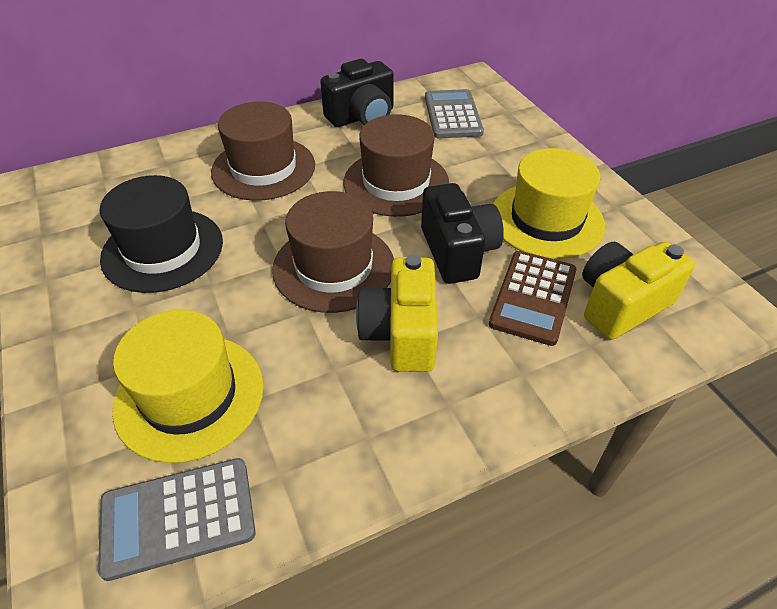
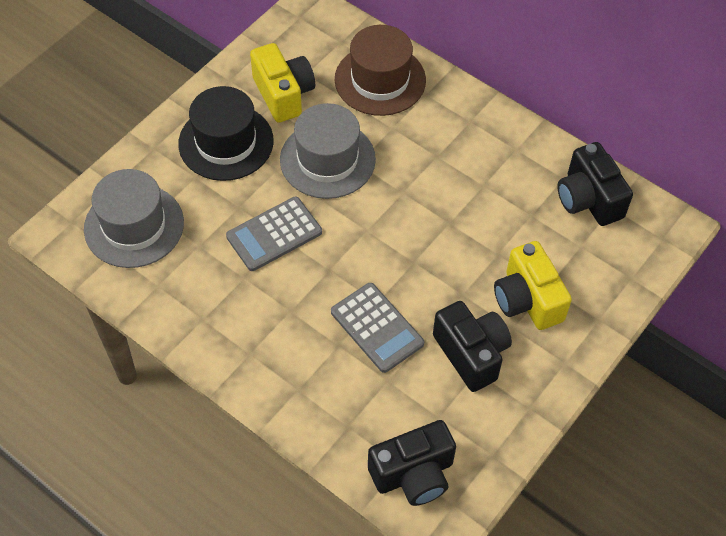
black camera: [320,59,394,127] [421,183,504,284] = 2 -> [368,420,456,506] [433,301,512,392] [557,142,633,226] = 3
brown calculator: [489,251,577,346] = 1 -> none = 0
brown hat: [211,101,315,201] [272,191,394,313] [344,114,449,217] = 3 -> [335,25,426,116] = 1
grey hat: none = 0 -> [84,169,184,268] [280,103,376,199] = 2
yellow hat: [112,310,264,463] [493,148,605,259] = 2 -> none = 0

